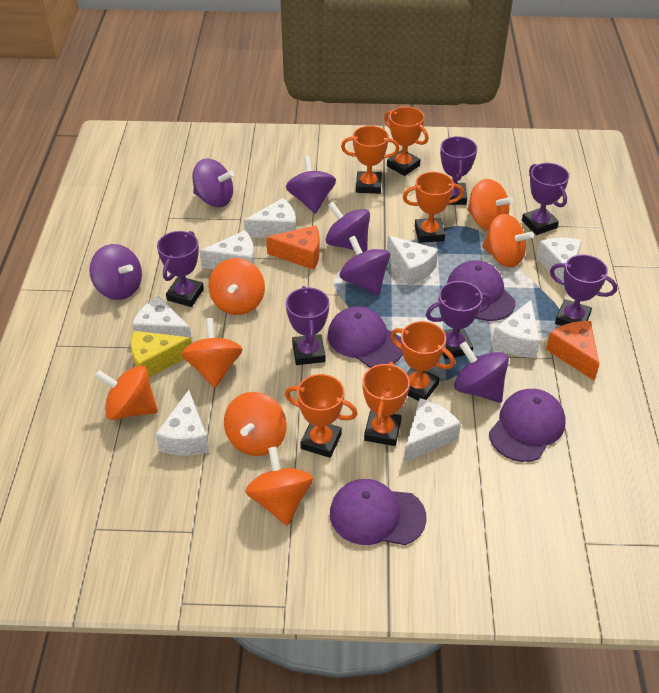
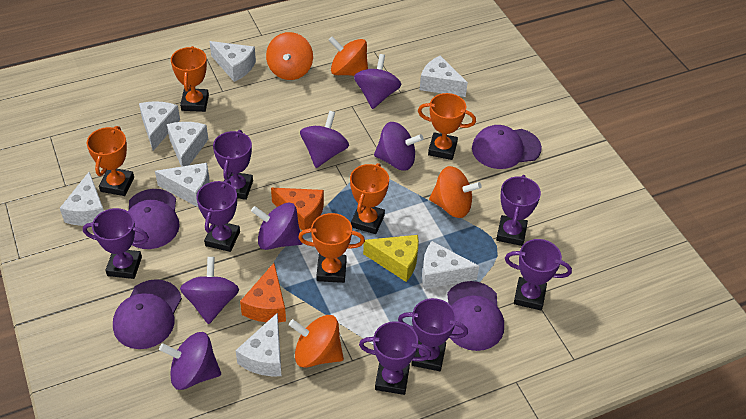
orange spinning top: [95,365,158,420] [182,318,243,388] [208,258,265,315] [224,392,287,456] [245,447,313,526] [468,179,513,230] [482,214,534,267] = 7 -> [266,32,313,80] [289,315,344,368] [328,36,368,76] [429,166,482,218] = 4
orange trophy: [285,374,357,458] [341,126,400,194] [362,362,410,446] [384,107,429,176] [390,321,455,401] [403,172,464,243] = 6 -> [87,126,134,196] [171,46,209,112] [298,213,365,283] [350,163,389,234] [418,93,476,160] = 5
purple trophy: [157,231,204,307] [286,286,329,365] [426,281,492,359] [440,136,477,205] [522,163,569,235] [550,254,617,326] = 6 -> [83,208,149,279] [196,179,240,252] [213,130,253,200] [359,321,431,395] [398,298,468,371] [496,175,541,246] [505,239,572,310] = 7

